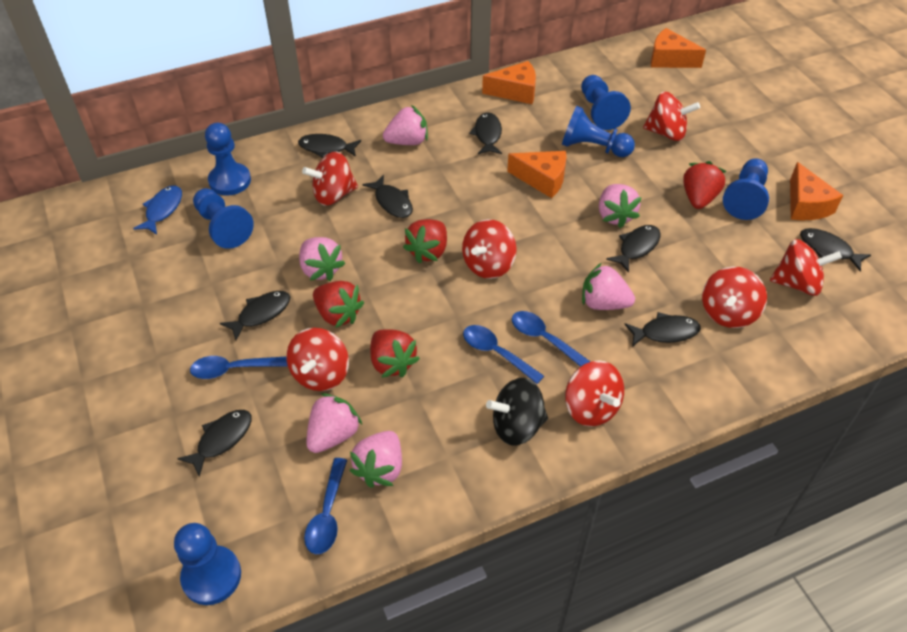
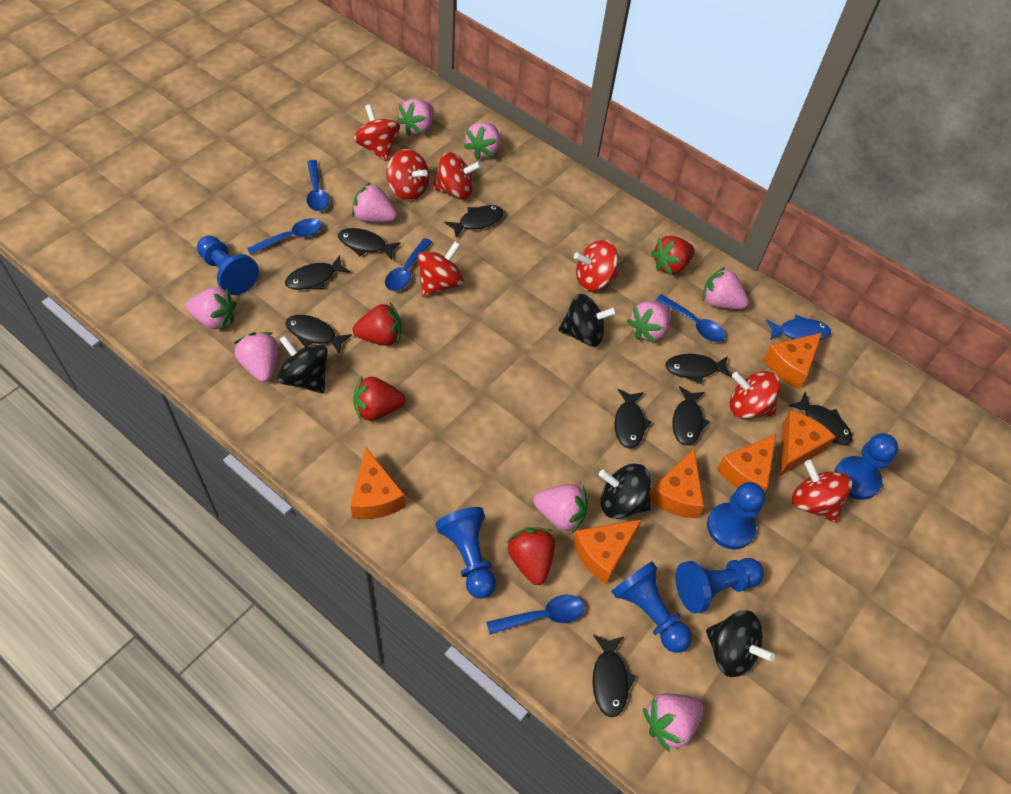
black fish: [177,410,252,477] [220,291,290,340] [298,134,361,158] [363,175,413,218] [469,112,502,154] [606,225,661,273] [624,312,701,347] [800,228,871,271] = 8 -> [285,255,350,290] [286,315,352,353] [338,228,401,260] [445,205,504,238] [592,635,635,717] [615,389,651,448] [666,354,732,384] [672,386,710,445] [789,392,853,445] = 9
black spinning top: [486,378,548,445] = 1 -> [277,335,328,393] [558,294,617,347] [599,464,651,519] [706,611,775,677] = 4
blue spoon: [190,356,288,379] [304,458,347,554] [463,325,544,384] [512,311,591,367] = 4 -> [247,218,322,255] [307,160,329,211] [385,238,432,291] [486,595,585,634] [656,294,725,342] = 5
orange cheese: [482,61,536,104] [507,151,566,198] [651,28,706,68] [790,162,843,220] = 4 -> [350,448,405,519] [573,519,642,584] [650,449,704,518] [717,434,776,492] [763,333,822,389] [780,411,835,476] = 6
pink strawberry: [299,237,346,281] [306,393,362,453] [349,431,402,488] [383,105,428,145] [582,263,635,310] [599,184,642,228] = 6 -> [186,287,236,330] [234,332,279,382] [352,182,397,223] [397,99,434,136] [464,122,500,160] [533,484,588,534] [627,301,671,343] [643,694,704,753] [702,267,749,309] = 9

